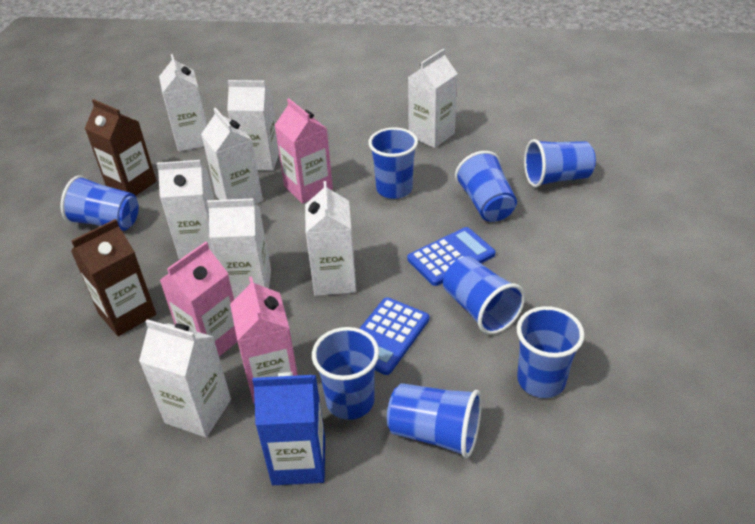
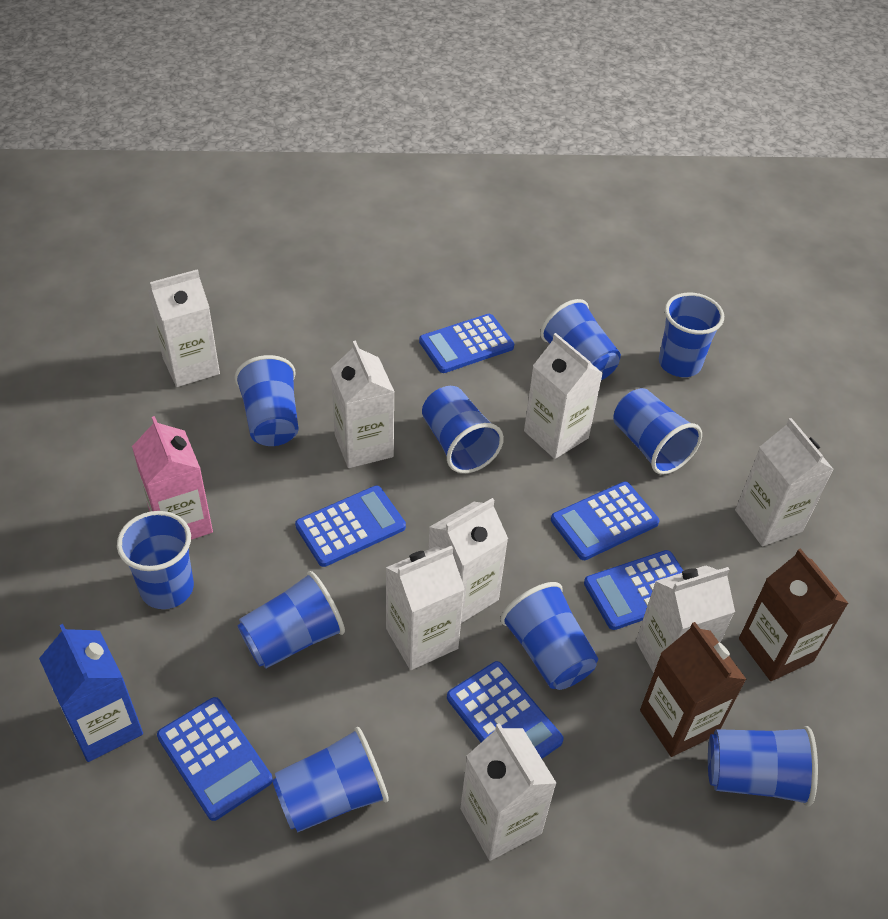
blue calculator: [359,297,429,375] [407,227,495,286] = 2 -> [157,697,273,821] [295,486,406,567] [419,314,514,373] [447,661,564,759] [551,482,659,560] [584,550,683,630] = 6
blue cup: [61,175,139,230] [312,327,379,420] [368,127,418,199] [387,383,482,458] [443,256,525,335] [455,151,517,222] [517,306,585,398] [524,139,596,188] = 8 -> [117,511,194,609] [234,355,299,446] [237,571,345,668] [272,727,389,832] [422,386,504,473] [500,582,598,690] [540,299,621,380] [613,388,702,475] [659,292,724,377] [708,726,818,807] = 10
pink carton: [160,242,238,357] [230,276,298,403] [274,99,333,203] = 3 -> [132,416,213,540] = 1

